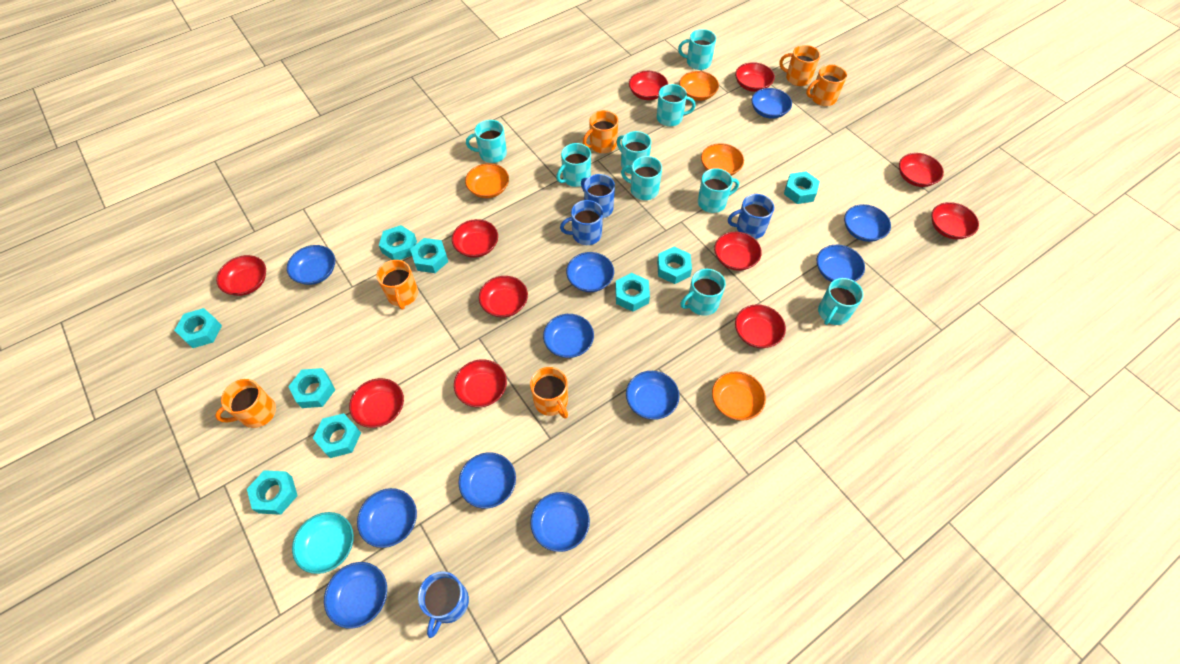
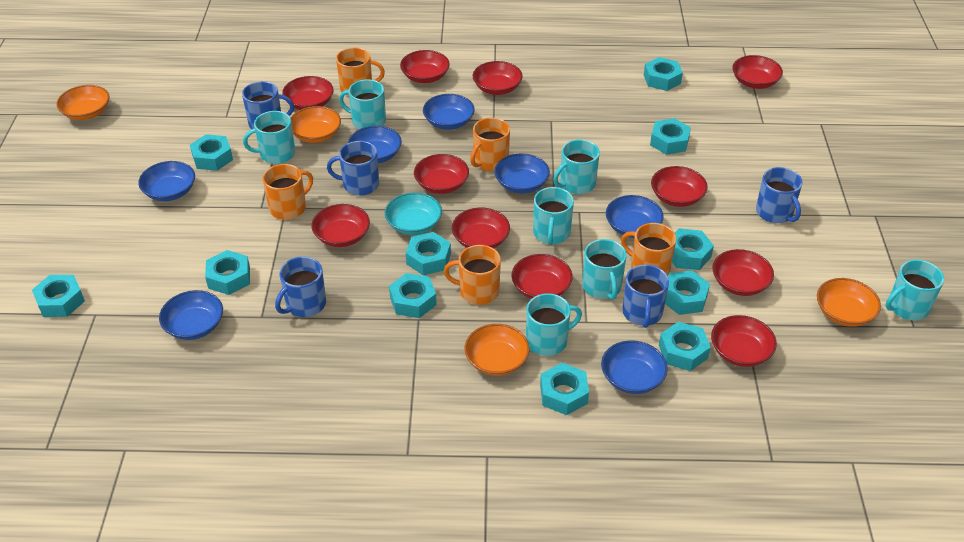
blue bowl: [287,245,335,285] [324,562,387,629] [357,488,417,548] [458,452,516,508] [530,492,590,552] [543,314,594,358] [566,252,614,292] [626,371,680,420] [751,88,792,119] [817,245,865,282] [844,204,891,242] = 11 -> [138,161,195,201] [159,290,223,340] [348,126,402,163] [423,94,475,130] [494,154,550,193] [601,340,668,394] [606,195,664,238] = 7
blue mug: [418,571,469,638] [560,200,603,245] [581,174,615,218] [728,194,774,239] = 4 -> [242,81,294,129] [275,256,326,317] [327,141,379,196] [622,265,669,328] [756,167,803,223] = 5
orange mug: [215,379,276,428] [377,260,418,310] [530,367,568,419] [583,110,618,153] [779,45,820,86] [806,64,847,106] = 6 -> [263,164,313,220] [336,47,385,96] [444,245,501,305] [470,118,510,171] [621,223,676,276] = 5
turquoise mug: [466,120,507,163] [556,143,591,187] [617,131,651,174] [621,156,662,200] [657,84,696,126] [678,29,716,70] [681,269,726,316] [698,168,739,213] [818,278,864,325] = 9 -> [243,111,295,164] [339,79,386,129] [526,293,582,356] [533,187,574,245] [553,139,600,194] [582,239,627,300] [886,260,944,320] = 7
turquoise nut: [174,308,222,348] [247,470,298,515] [288,368,335,408] [313,413,361,458] [379,225,417,260] [410,238,448,273] [615,273,650,312] [657,247,692,284] [784,171,820,204] = 9 -> [32,275,85,317] [190,134,233,171] [205,250,250,295] [389,273,437,318] [406,232,451,275] [540,363,589,415] [644,57,683,91] [650,118,691,155] [659,322,711,371] [665,270,710,315] [672,228,714,270] = 11

